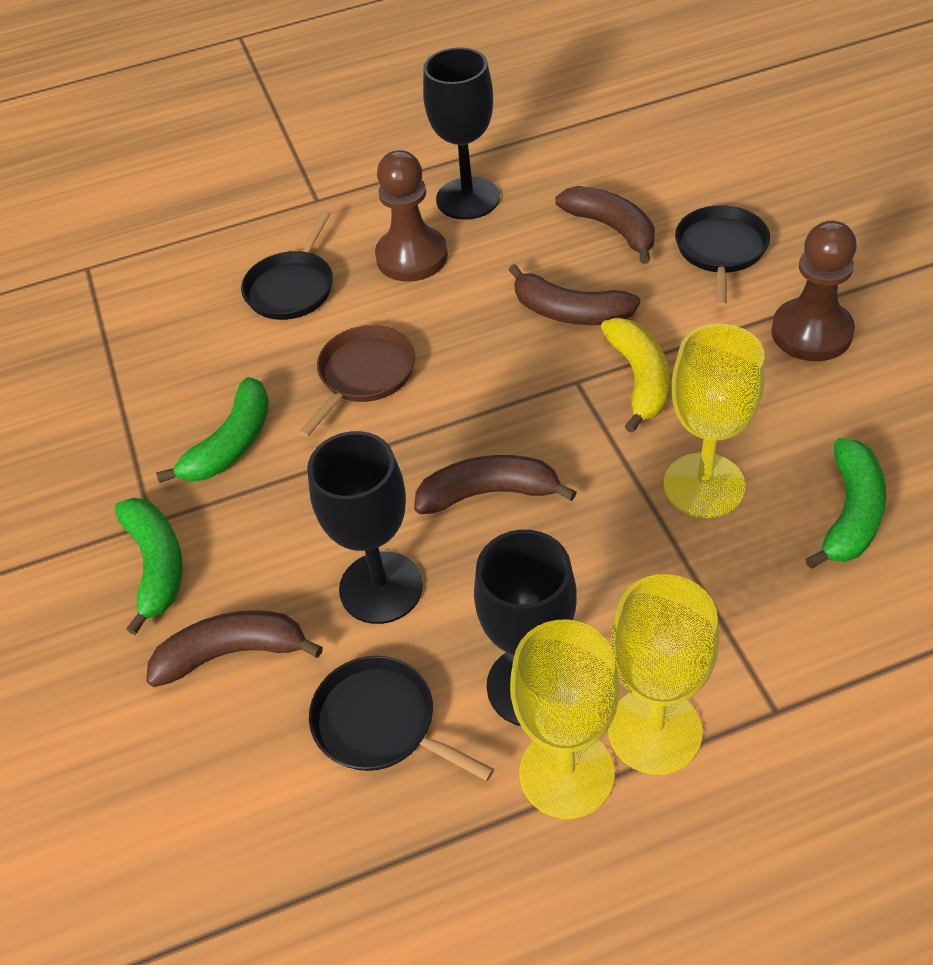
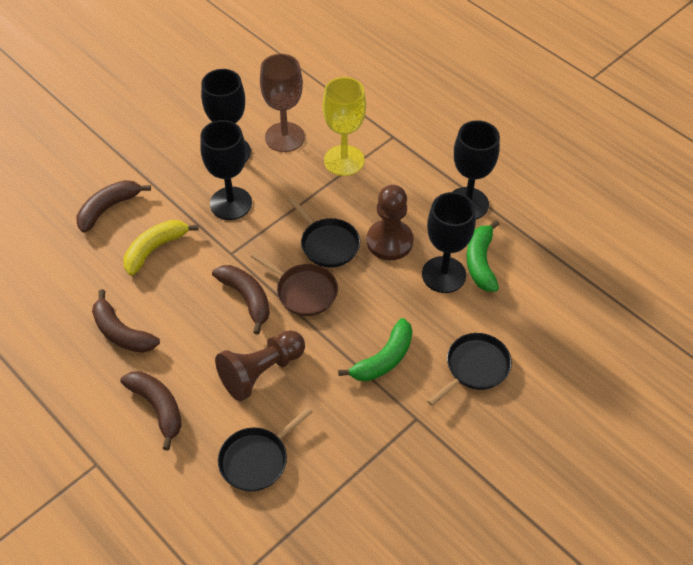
black goblet: [307,431,423,624] [423,47,500,220] [474,530,577,726] = 3 -> [200,120,252,220] [201,69,251,162] [422,192,476,293] [452,120,500,219] = 4
brown goblet: none = 0 -> [260,54,305,152] = 1
green banana: [114,498,182,635] [156,377,269,483] [805,438,886,569] = 3 -> [338,318,412,381] [467,220,499,292] = 2
yellow goblet: [510,620,619,819] [608,574,719,775] [663,324,765,518] = 3 -> [323,77,366,176] = 1

